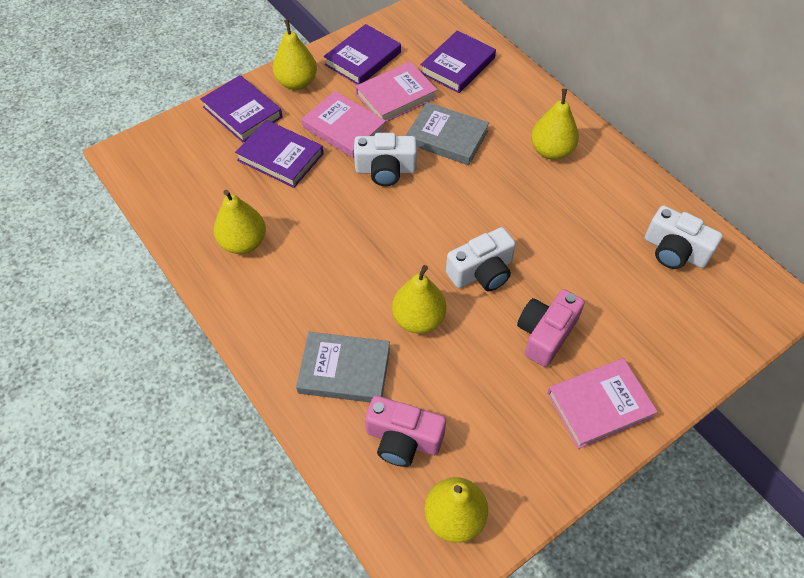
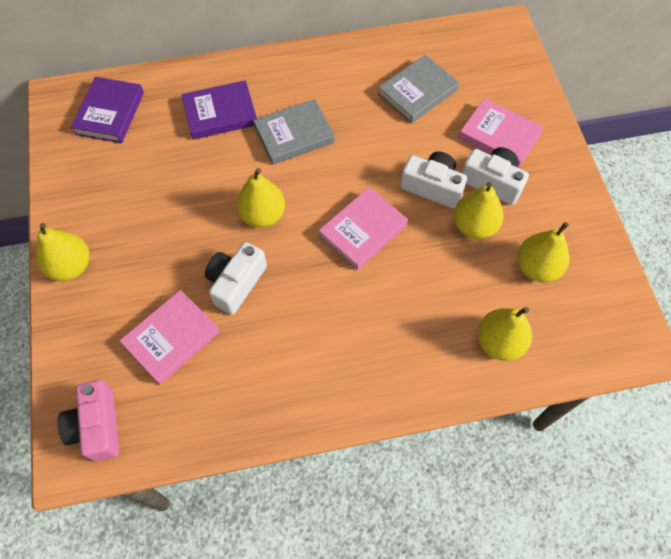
pink camera: [365,396,446,467] [517,289,585,367] = 2 -> [57,380,119,462] = 1
purple book: [201,75,282,142] [235,120,323,188] [324,24,401,85] [420,30,496,93] = 4 -> [71,77,144,144] [182,80,257,140] = 2

